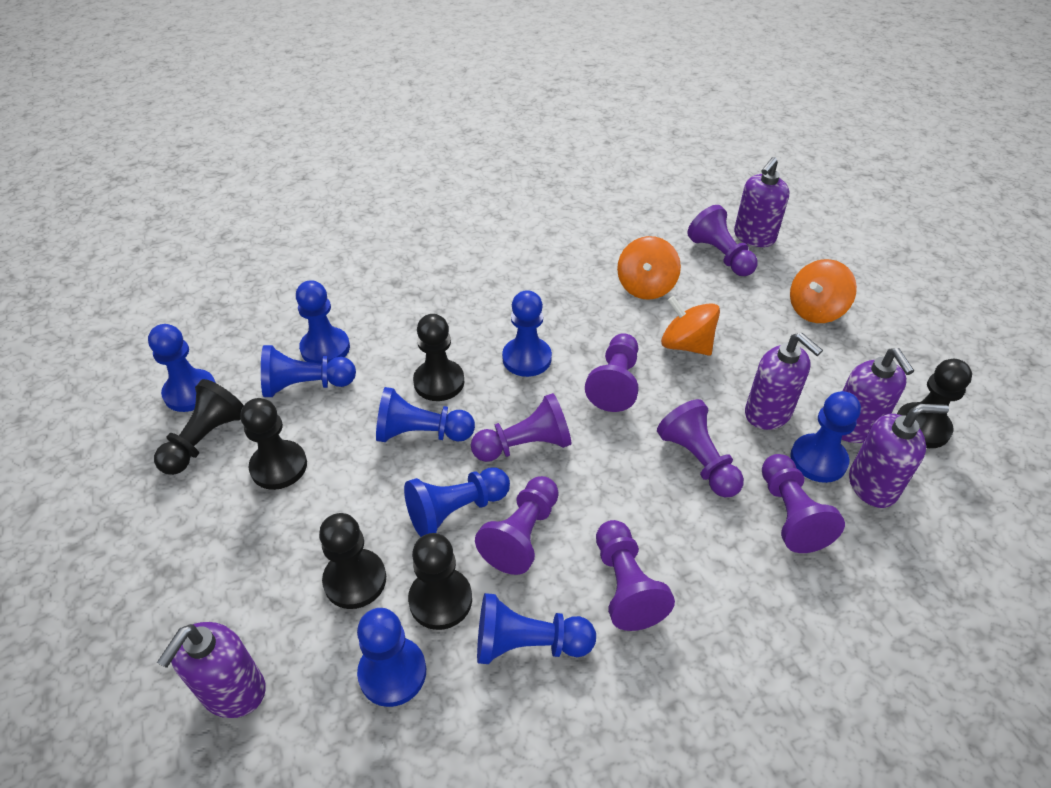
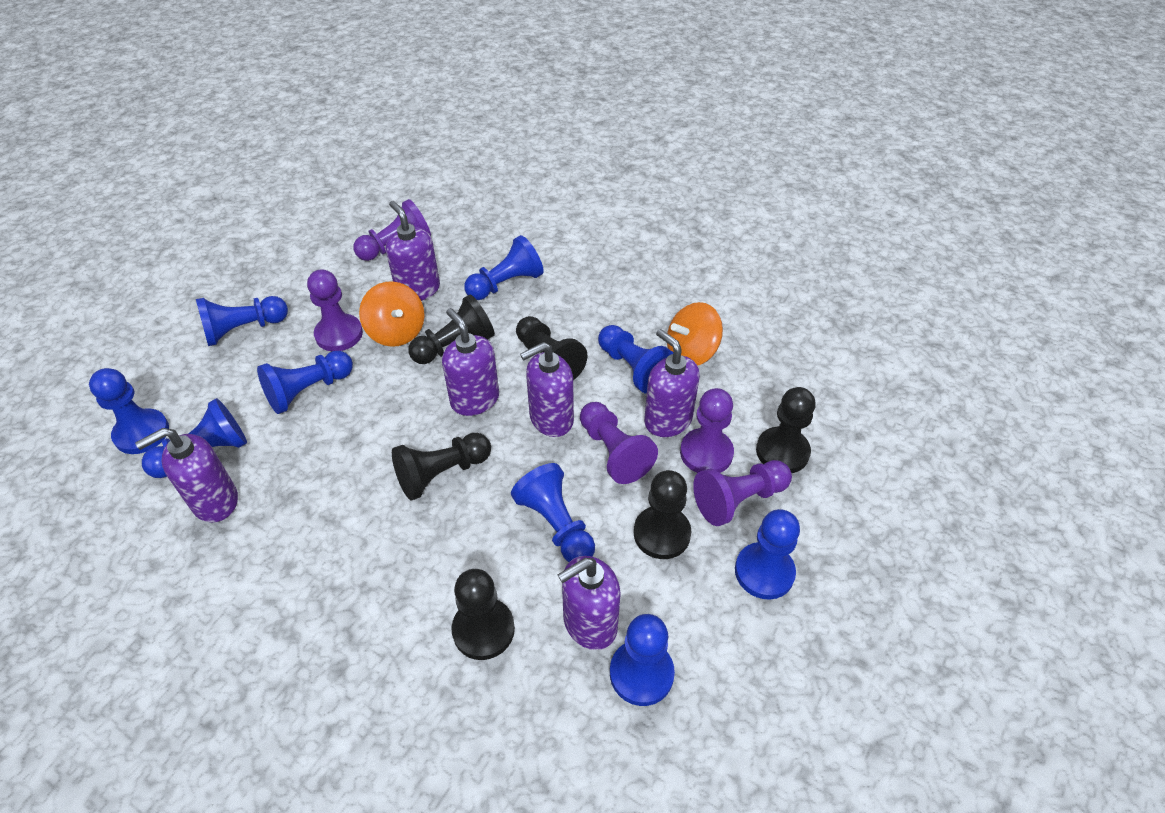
orange spinning top: [617,236,681,300] [661,296,720,356] [790,259,857,323] = 3 -> [359,281,424,347] [667,302,723,365] = 2
purple pawn: [471,393,571,462] [475,476,559,575] [585,333,639,412] [596,520,675,631] [657,399,744,497] [687,205,758,276] [762,454,845,553] = 7 -> [307,269,363,351] [354,199,431,261] [580,402,658,484] [680,388,734,473] [693,460,792,526] = 5
purple soap dispenser: [157,622,266,718] [734,157,789,247] [745,333,823,430] [842,348,914,443] [849,404,949,508] = 5 -> [135,428,238,522] [386,201,440,301] [442,308,499,416] [520,342,574,437] [558,556,621,650] [644,329,700,437] = 6

